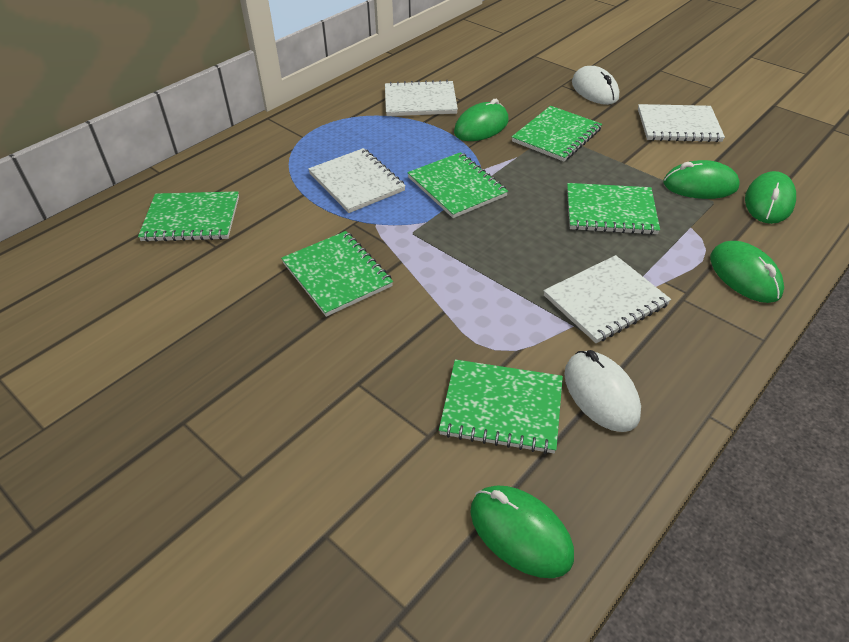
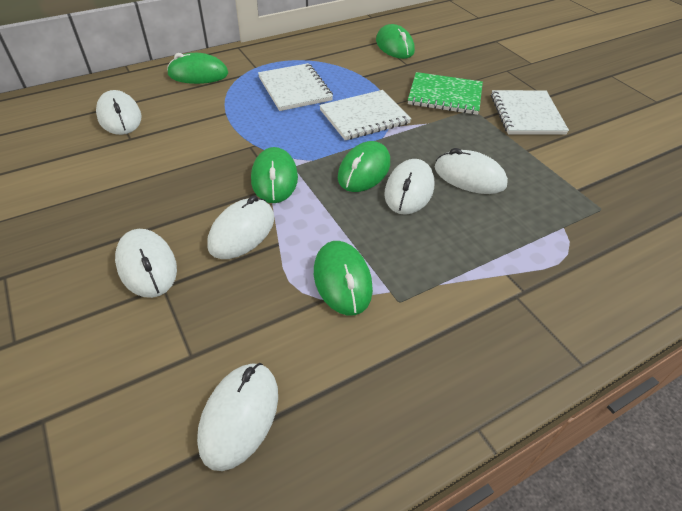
green notebook: [138,191,239,242] [281,231,393,317] [407,152,508,218] [439,359,563,454] [512,106,602,161] [567,183,660,235] = 6 -> [408,72,483,115] = 1
white mouse: [564,350,641,432] [572,66,619,105] = 2 -> [96,90,142,135] [115,229,177,298] [197,363,278,471] [207,195,274,259] [384,159,434,215] [435,148,508,194] = 6
white notebook: [308,148,406,213] [385,80,458,116] [544,255,671,343] [638,104,725,142] = 4 -> [258,63,333,111] [319,90,411,140] [491,90,569,135] = 3

